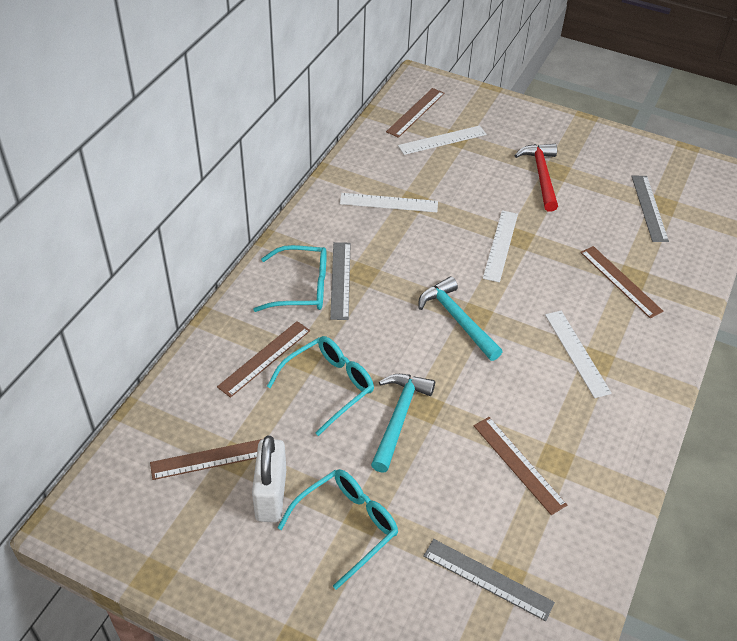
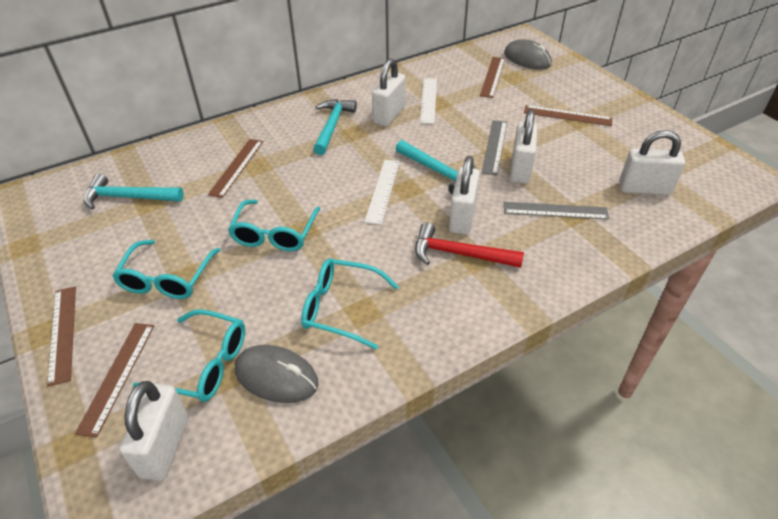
grey mouse: none = 0 -> [235,345,319,403] [504,39,552,70] = 2
grey ruler: [330,242,351,320] [424,539,555,621] [631,176,669,242] = 3 -> [481,120,507,175] [504,202,609,220] = 2
turquoise glasses: [253,245,327,312] [267,336,374,436] [277,469,398,590] = 3 -> [112,240,220,299] [133,309,245,402] [228,200,320,251] [301,259,399,350] = 4
turquoise hammer: [371,374,435,473] [419,276,503,361] = 2 -> [84,174,184,210] [313,99,357,155] [396,140,476,194] = 3
white padlock: [252,436,286,522] = 1 -> [119,381,189,481] [372,58,406,126] [449,156,480,235] [510,109,537,184] [619,130,685,195] = 5
white ruler: [340,193,438,213] [398,125,487,155] [483,210,518,282] [545,311,612,398] = 4 -> [364,160,400,225] [420,78,437,124] = 2

